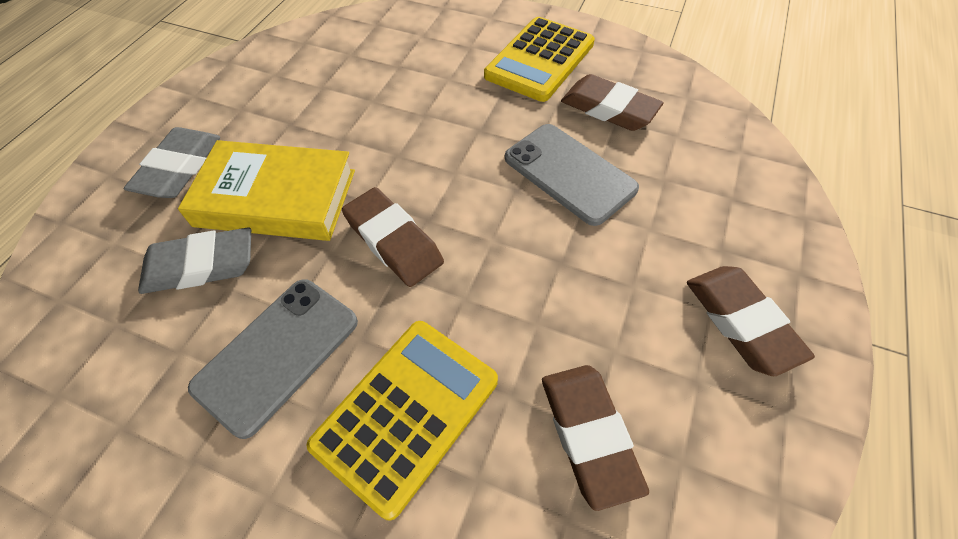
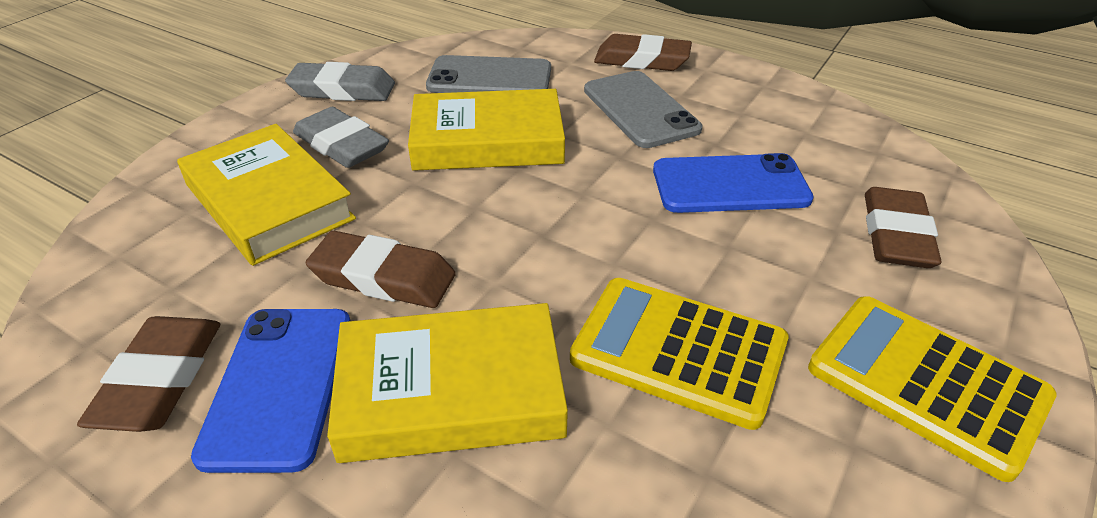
blue phone: none = 0 -> [191,309,350,473] [653,153,814,213] = 2
yellow book: [178,140,355,241] = 1 -> [177,124,356,266] [327,303,568,463] [408,89,565,171] = 3

